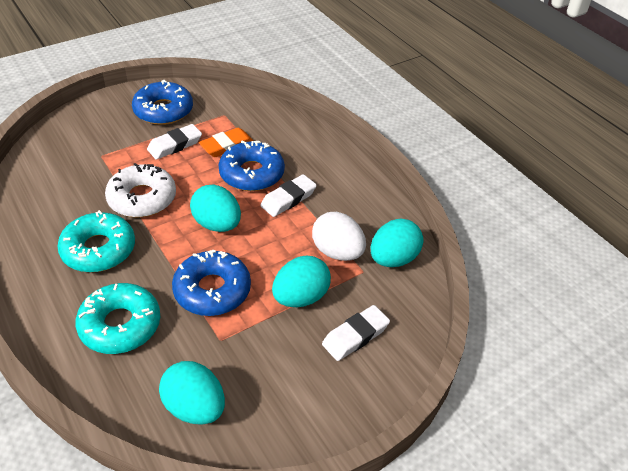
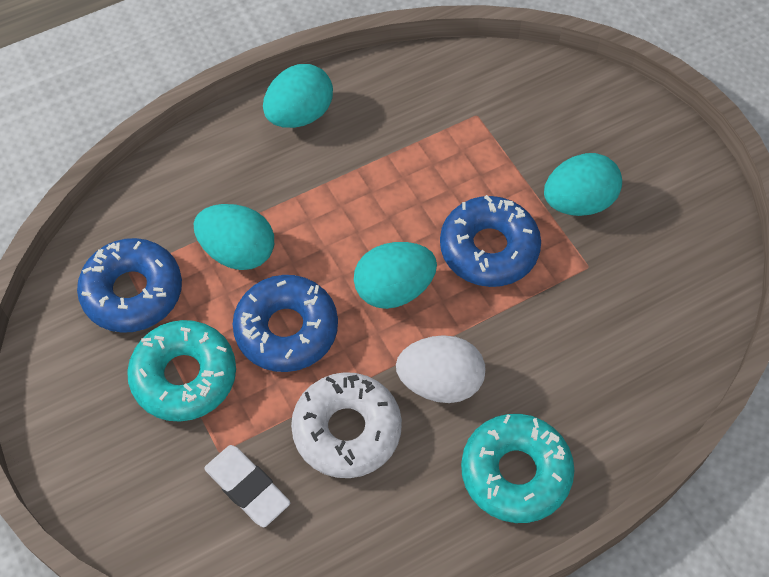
orange eraser: [199,128,254,157] = 1 -> none = 0
white eraser: [147,124,202,160] [260,174,317,217] [322,305,390,361] = 3 -> [204,445,290,527] = 1

